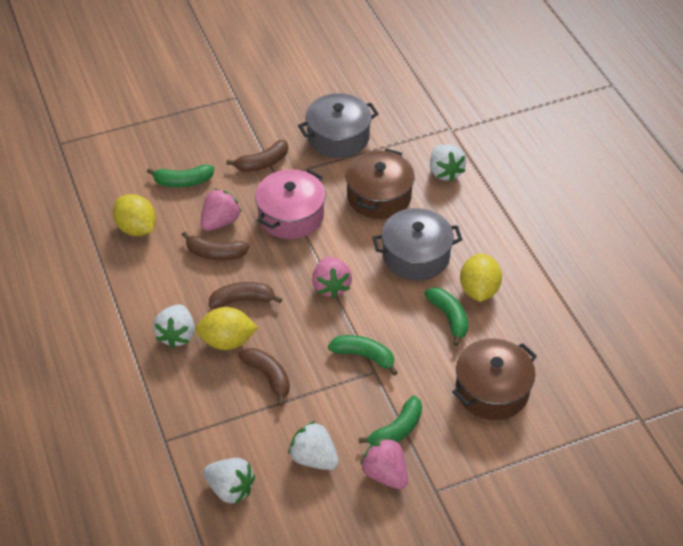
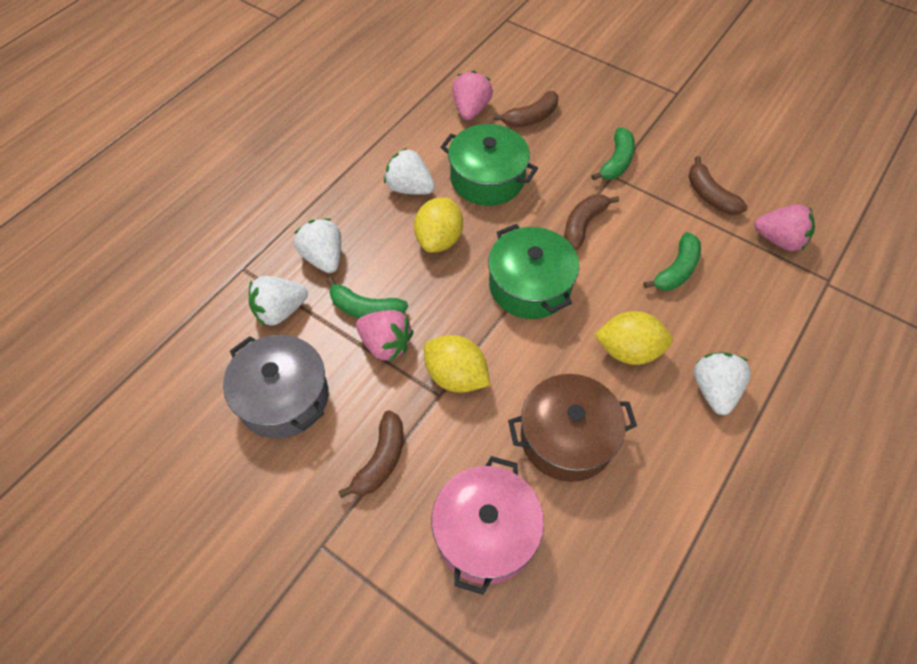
brown pot: [345,148,415,219] [452,339,537,420] = 2 -> [508,374,637,482] = 1
green banana: [147,164,214,188] [328,335,398,376] [359,396,422,445] [424,287,468,346] = 4 -> [326,277,408,318] [591,128,635,180] [644,232,701,291] = 3
green pot: none = 0 -> [441,124,538,206] [488,224,579,319] = 2
grey pot: [298,93,379,158] [372,208,462,281] = 2 -> [223,335,328,438] = 1

